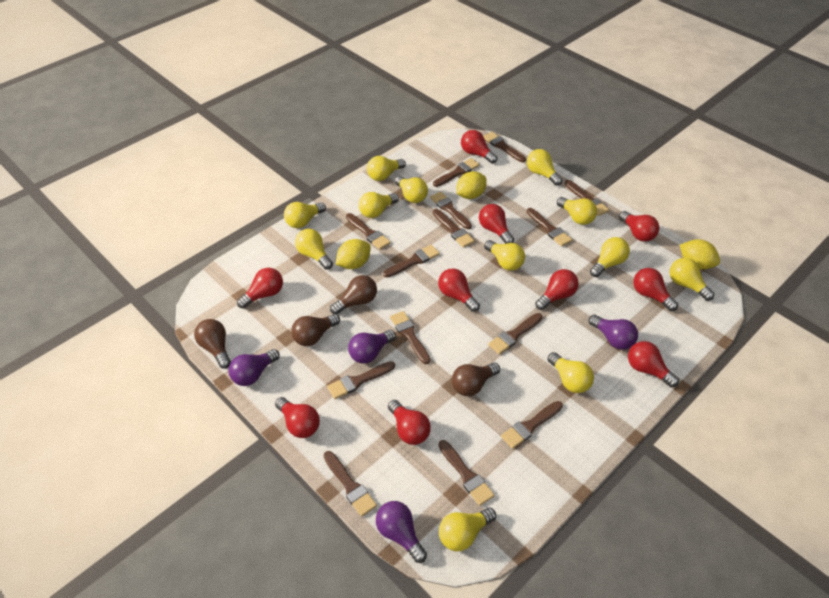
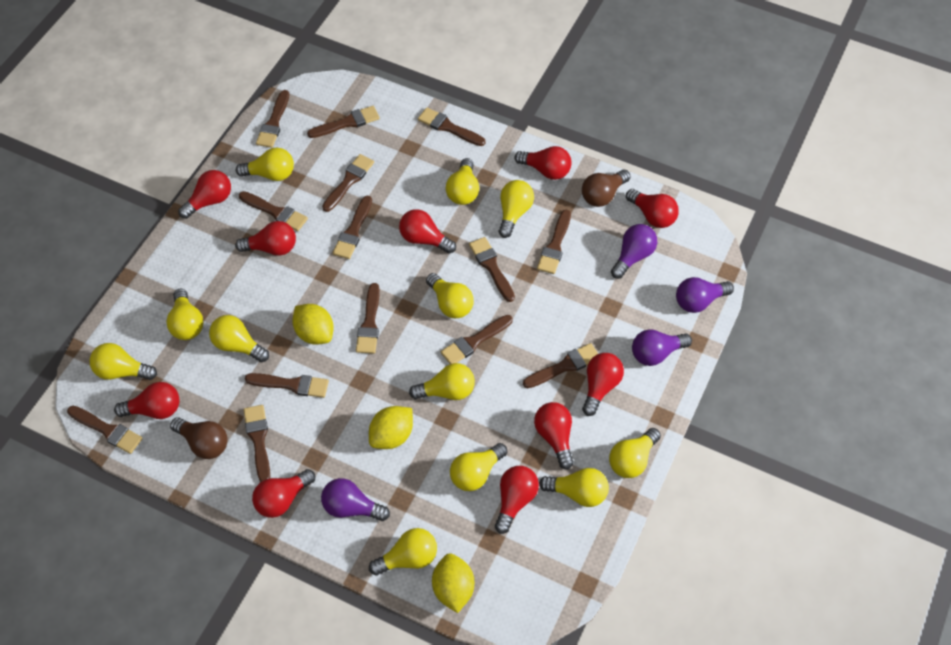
brown light bulb: [194,319,231,369] [291,314,340,346] [330,275,377,314] [452,363,500,396] = 4 -> [170,417,228,459] [582,170,630,207] = 2

